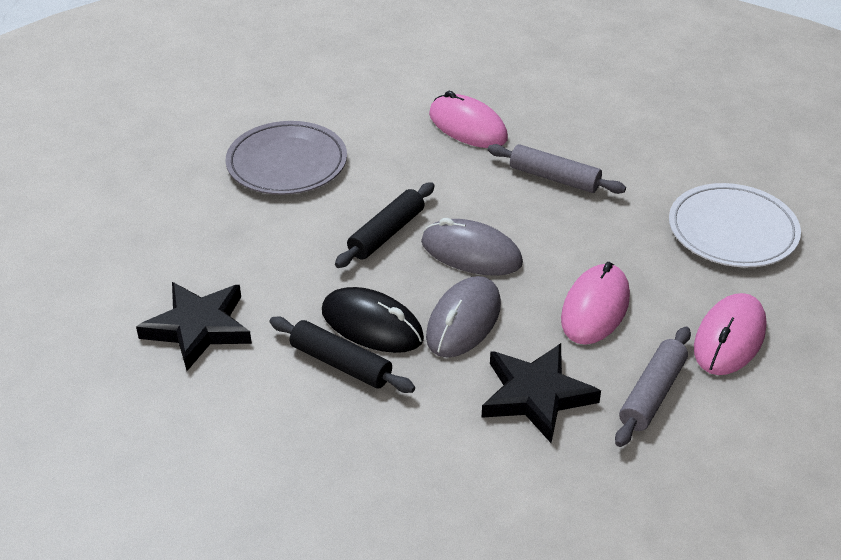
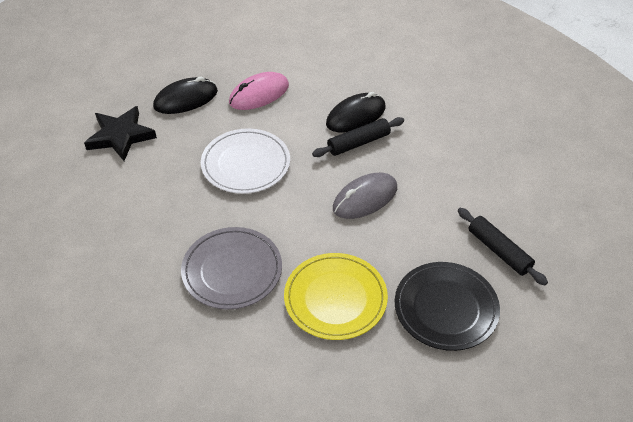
black mouse: [322,287,424,353] = 1 -> [153,77,218,114] [326,92,386,132] = 2
black plate: none = 0 -> [395,262,500,351] = 1
black star: [136,282,252,371] [482,343,601,443] = 2 -> [84,106,157,161] = 1
grey mouse: [421,218,523,276] [426,276,501,358] = 2 -> [333,173,397,219] = 1
grey rolling pin: [488,144,626,194] [615,327,691,447] = 2 -> none = 0
pink mouse: [429,91,508,148] [561,262,630,345] [694,293,767,375] = 3 -> [229,72,289,110] = 1
yellow plate: none = 0 -> [284,253,388,340] = 1

